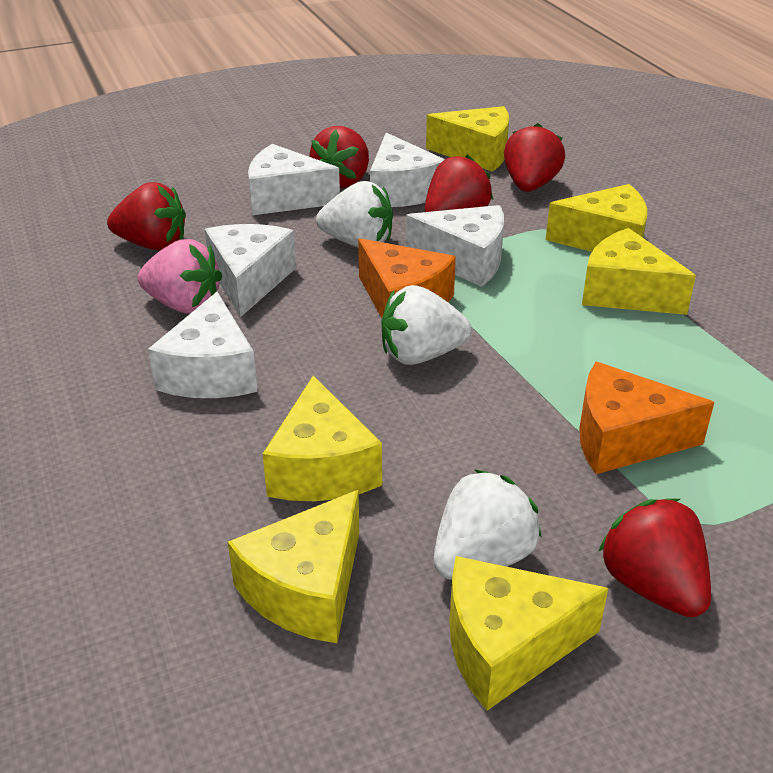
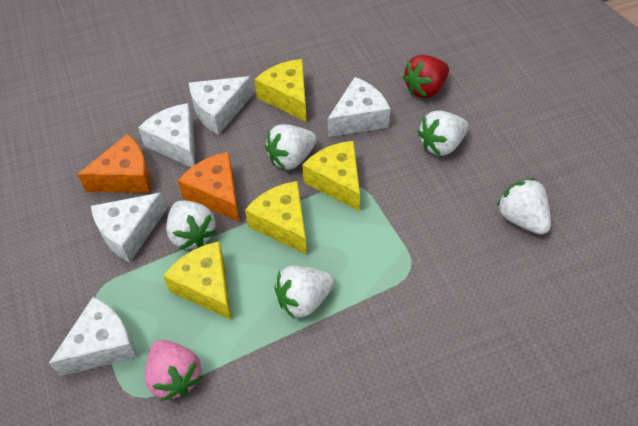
red strawberry: [107,182,186,250] [310,126,369,188] [425,155,493,212] [504,123,565,192] [598,498,711,617] = 5 -> [402,55,449,98] = 1
white strawberry: [316,181,393,247] [381,285,472,365] [434,469,542,579] = 3 -> [166,201,217,250] [265,124,317,170] [274,265,335,319] [417,110,468,156] [497,178,551,235] = 5
yellow cheese: [228,490,359,643] [263,375,382,501] [426,106,509,172] [449,556,608,711] [546,184,647,252] [582,228,696,315] = 6 -> [163,241,231,320] [245,181,307,255] [255,59,307,122] [302,141,360,211] = 4

